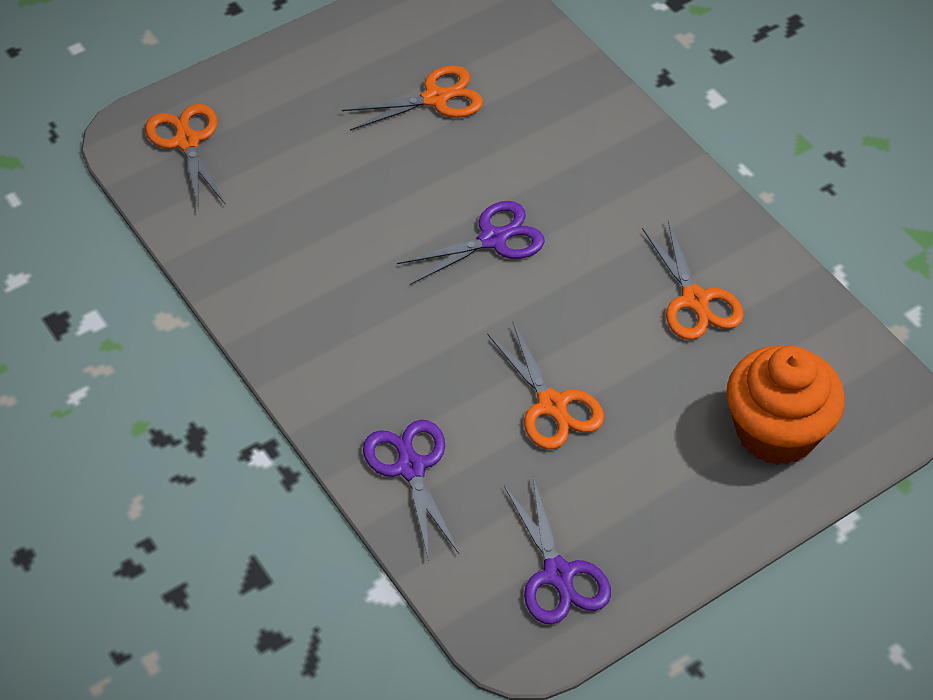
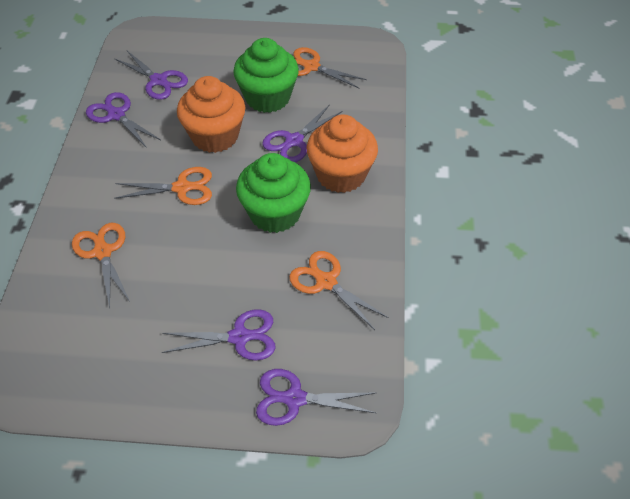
green cupcake: none = 0 -> [233,38,299,113] [236,153,311,233] = 2
orange cupcake: [727,345,845,465] = 1 -> [177,76,245,153] [307,114,378,193] = 2
purple scissors: [363,420,459,561] [397,201,545,285] [504,477,611,624] = 3 -> [86,92,161,148] [114,51,188,100] [162,309,276,361] [256,369,377,426] [262,104,342,163] = 5

